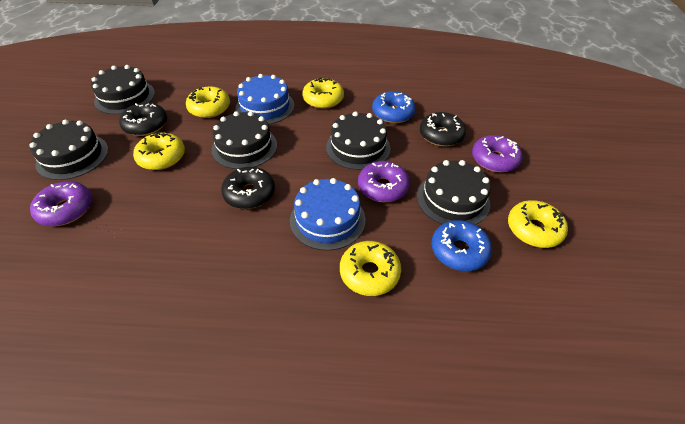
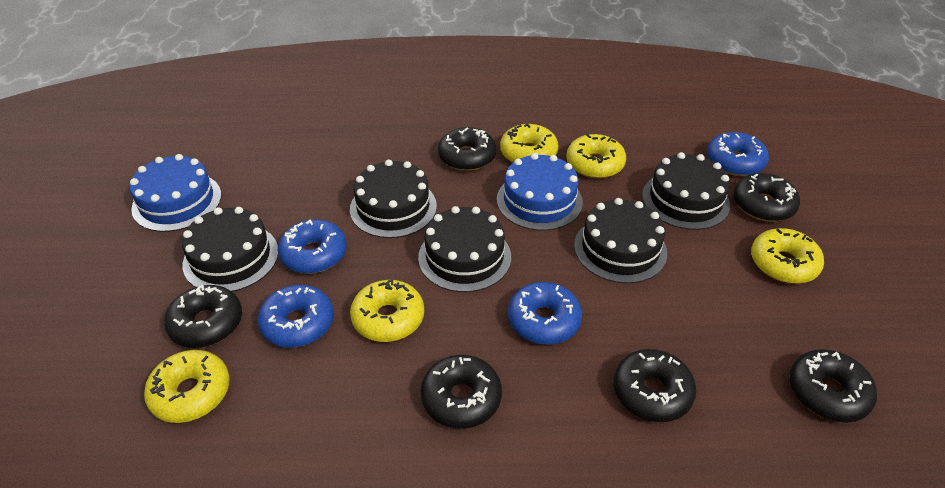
black donut: [119,102,167,136] [221,167,275,209] [420,112,466,147] = 3 -> [164,285,242,348] [421,355,502,429] [438,127,496,171] [613,349,696,422] [733,173,800,222] [790,349,877,423] = 6
blue donut: [372,91,416,123] [432,220,492,271] = 2 -> [258,285,334,348] [278,219,347,274] [508,282,582,345] [707,132,769,176] = 4
purple donut: [30,181,92,226] [358,161,410,202] [472,135,522,172] = 3 -> none = 0

